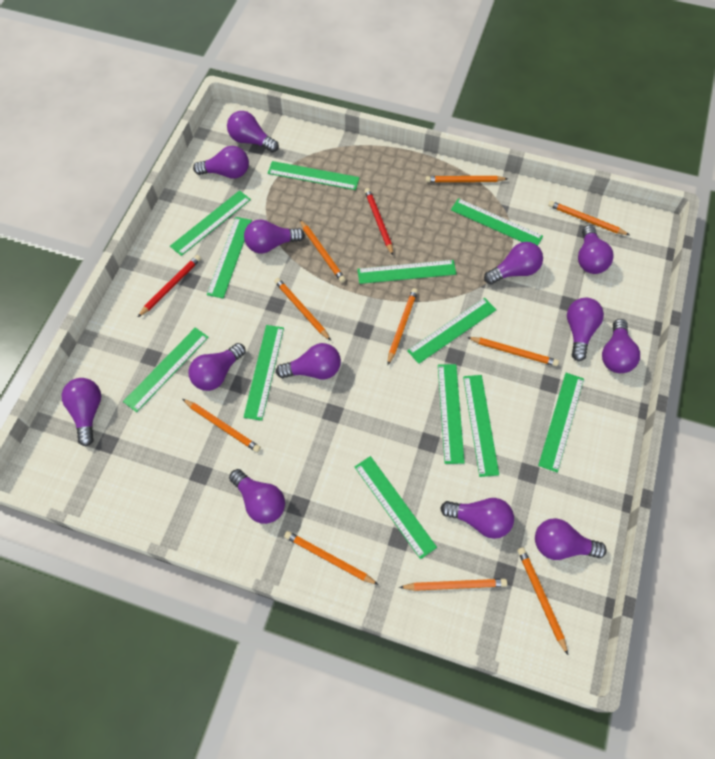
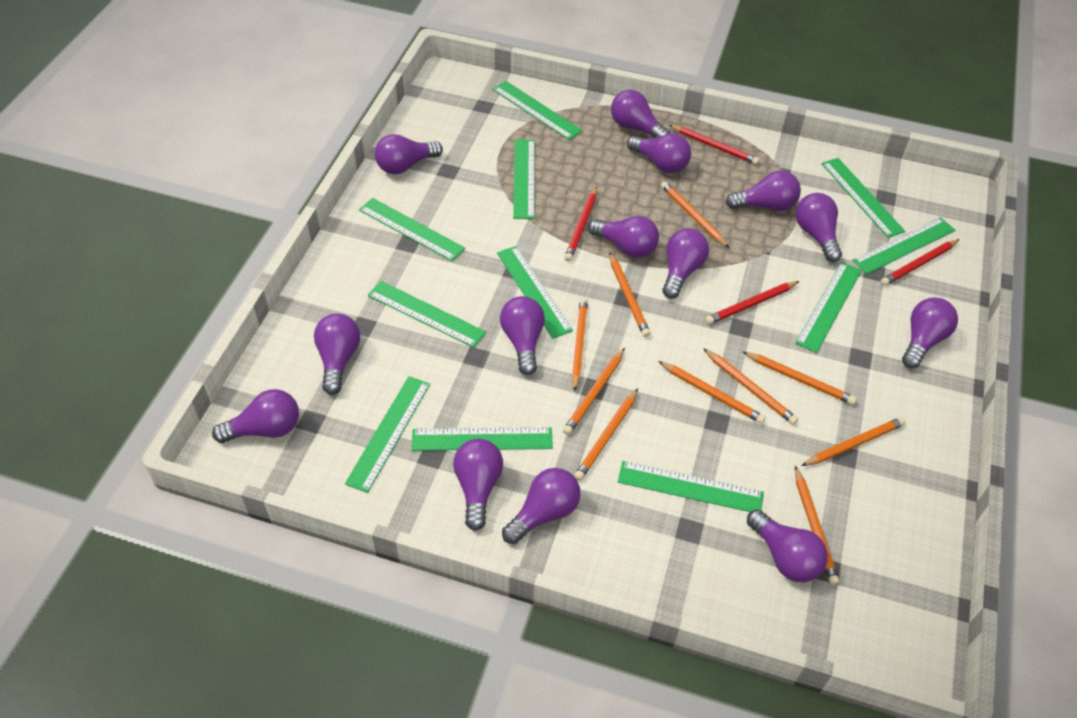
green ruler: [123,327,209,412] [170,190,251,256] [207,217,252,299] [243,325,284,421] [268,161,360,190] [354,456,437,559] [357,260,456,284] [407,298,496,364] [438,364,465,464] [451,198,543,246] [463,375,499,477] [538,373,584,473] = 12 -> [345,376,430,493] [359,198,465,261] [368,281,486,348] [411,427,553,451] [493,81,582,140] [497,246,573,339] [513,139,535,219] [618,461,764,512] [795,262,862,353] [822,158,905,238] [852,217,955,274] = 11
purple light bulb: [62,378,101,447] [189,343,246,391] [193,146,249,179] [227,111,279,153] [229,469,285,524] [244,220,305,253] [276,343,341,379] [440,498,514,539] [484,242,543,284] [535,518,607,560] [567,298,604,361] [578,225,614,274] [602,319,640,373] = 13 -> [212,389,299,443] [314,314,360,395] [375,134,443,174] [453,439,503,531] [500,296,545,375] [502,468,581,544] [588,216,659,258] [611,90,670,138] [627,134,691,173] [662,228,709,299] [726,170,801,211] [747,509,828,582] [796,193,842,262] [902,298,958,368] = 14
red pencil: [138,255,201,317] [365,188,393,255] = 2 -> [564,186,597,262] [669,125,759,165] [705,281,800,324] [880,239,960,286] = 4

